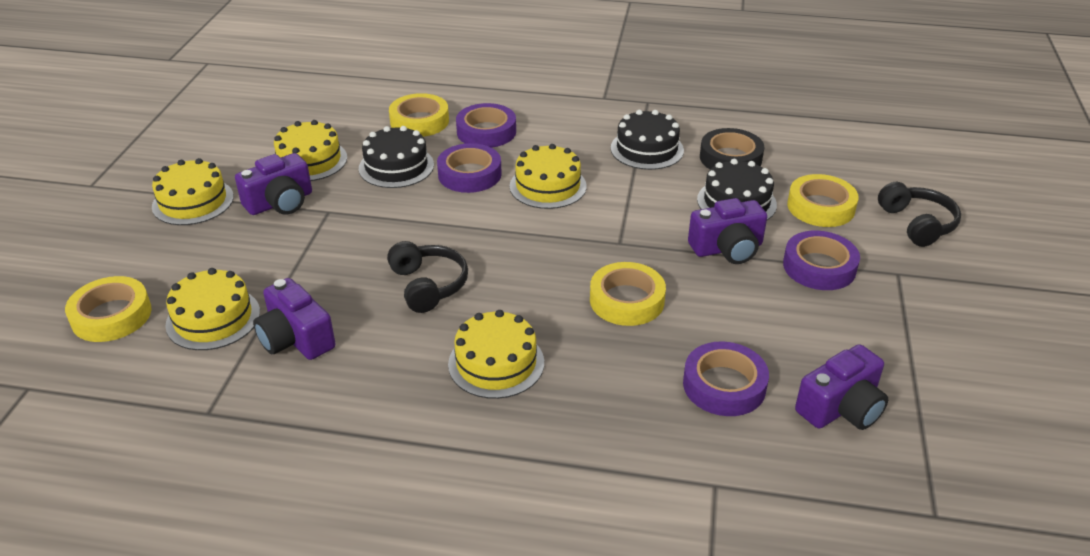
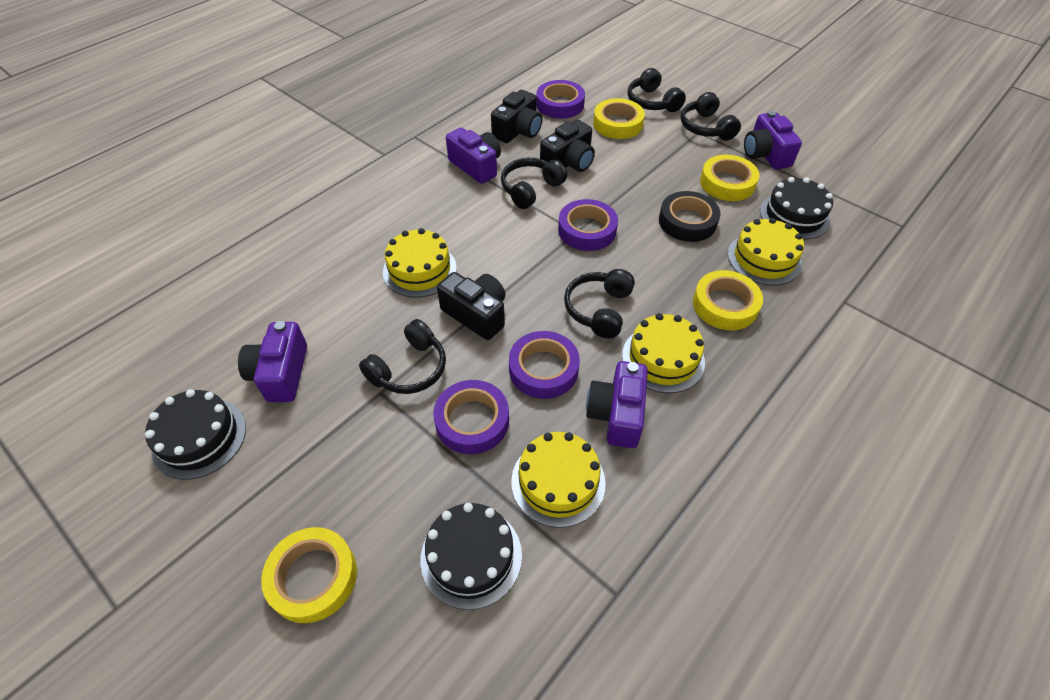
black camera: none = 0 -> [437,272,506,340] [491,90,542,143] [540,120,595,172] = 3
black headphones: [387,241,468,313] [878,182,961,247] = 2 -> [359,319,446,394] [501,157,567,209] [564,269,635,338] [627,68,686,112] [681,92,741,141] = 5
yellow cake: [152,158,234,225] [165,268,260,350] [274,120,347,181] [448,310,544,399] [509,144,587,209] = 5 -> [383,228,457,297] [511,432,606,528] [622,313,705,393] [728,218,804,285] = 4

